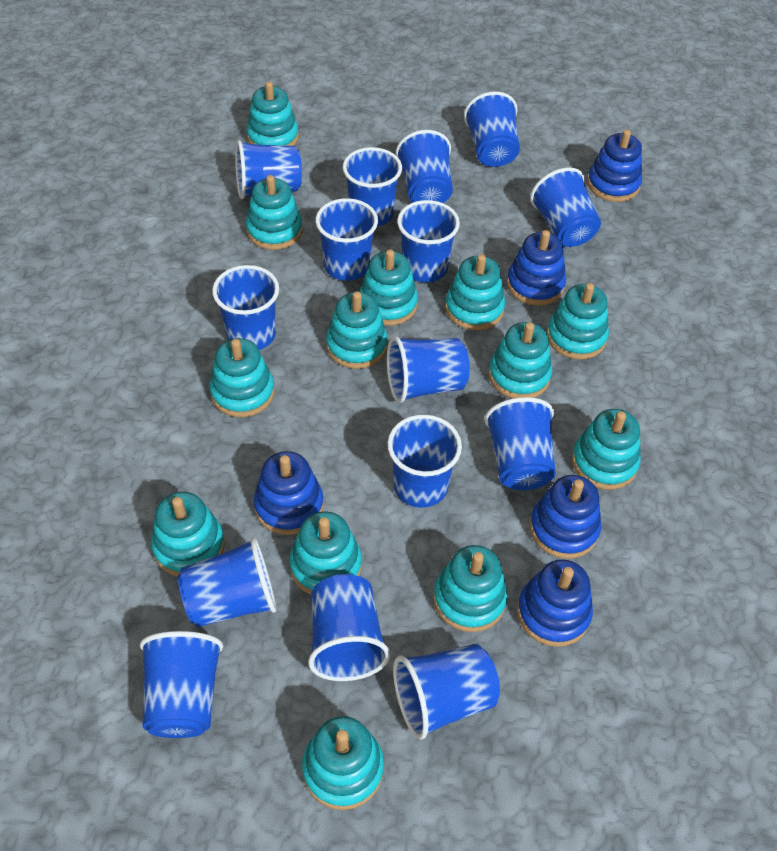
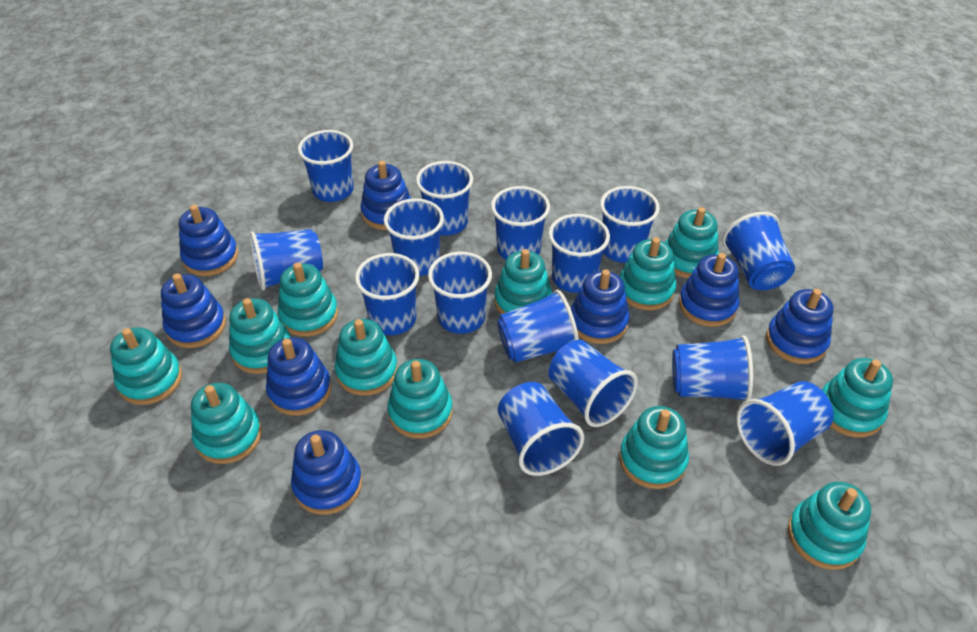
blue stacking toy: [254,451,324,535] [507,230,566,306] [517,559,593,647] [530,475,601,559] [587,130,642,202] = 5 -> [161,273,226,348] [179,205,238,276] [266,337,332,416] [291,430,362,515] [360,161,411,230] [571,269,629,344] [679,253,739,327] [766,289,833,364] = 8
turquoise stacking toy: [151,492,225,577] [209,338,275,417] [246,82,299,146] [246,175,303,250] [290,511,362,595] [302,716,384,810] [326,292,388,369] [359,249,418,326] [434,545,508,632] [445,254,505,330] [489,322,552,398] [547,283,609,360] [572,409,641,490] = 13 -> [110,327,182,405] [191,383,262,464] [229,298,291,374] [278,262,338,337] [334,319,398,396] [387,359,453,439] [495,249,552,314] [619,237,676,310] [619,406,689,489] [665,207,719,278] [788,482,871,570] [822,358,893,437] = 12

